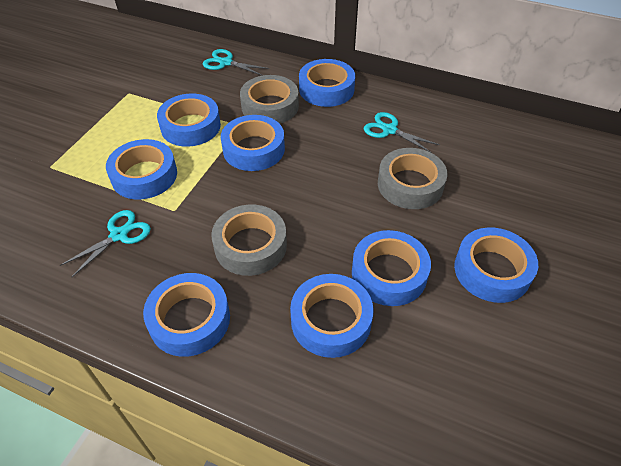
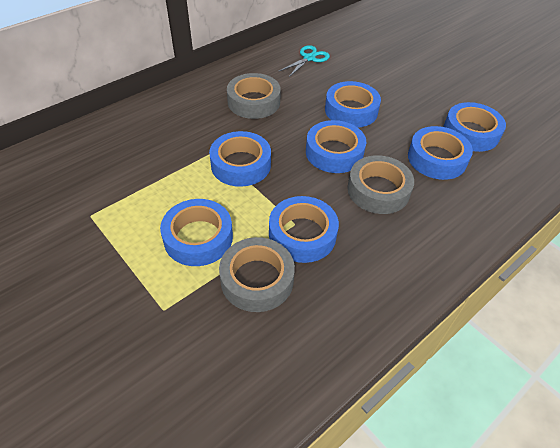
blue tape: [106,139,177,200] [143,273,230,357] [157,94,221,147] [221,115,285,171] [290,274,373,358] [299,59,355,107] [352,230,431,306] [454,227,538,303] = 8 -> [160,199,233,266] [209,131,271,187] [269,196,339,263] [306,120,366,173] [325,81,381,128] [408,126,473,180] [443,102,506,152] = 7
turquoise scissors: [60,210,151,277] [203,49,269,76] [364,112,440,153] = 3 -> [279,45,330,77] = 1

